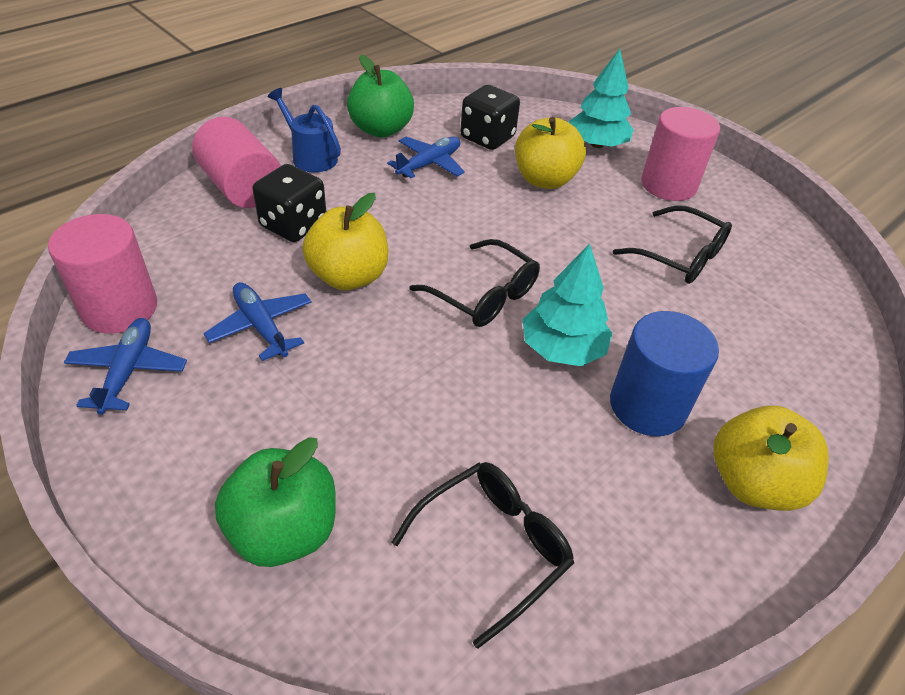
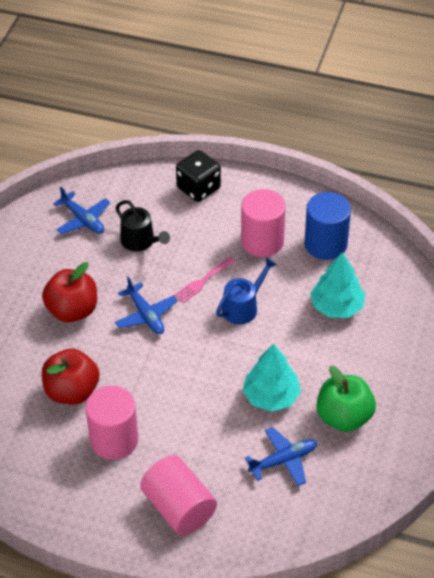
black dice: [252,164,326,242] [460,85,520,150] = 2 -> [176,150,221,202] = 1
black glasses: [391,462,574,648] [409,239,540,327] [613,205,732,284] = 3 -> none = 0
black watering can: none = 0 -> [115,200,170,251] = 1
green apple: [215,437,336,567] [347,55,414,137] = 2 -> [317,366,376,432] = 1
pink fork: none = 0 -> [174,257,235,303] = 1
red apple: none = 0 -> [42,262,97,322] [42,349,99,405] = 2
yellow apple: [302,193,389,290] [515,117,586,189] [714,406,829,511] = 3 -> none = 0

